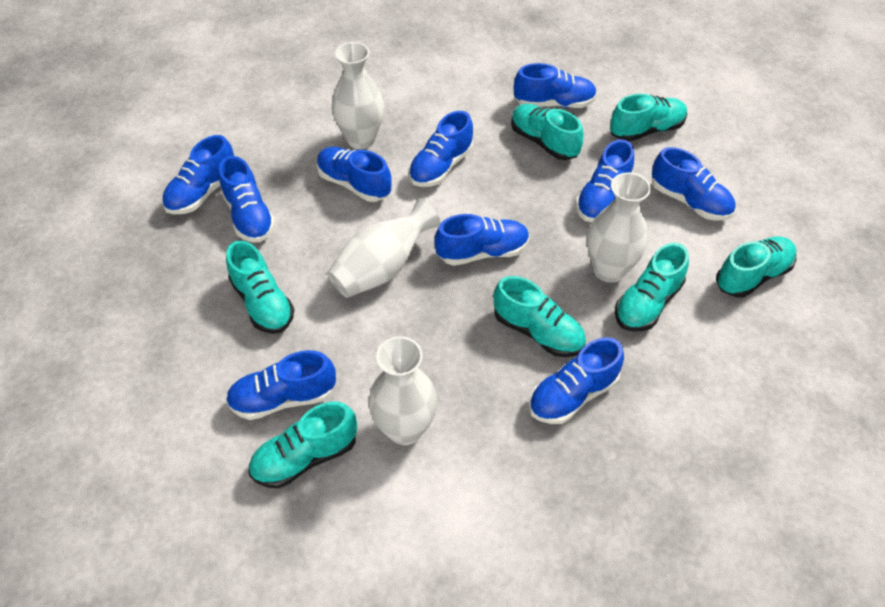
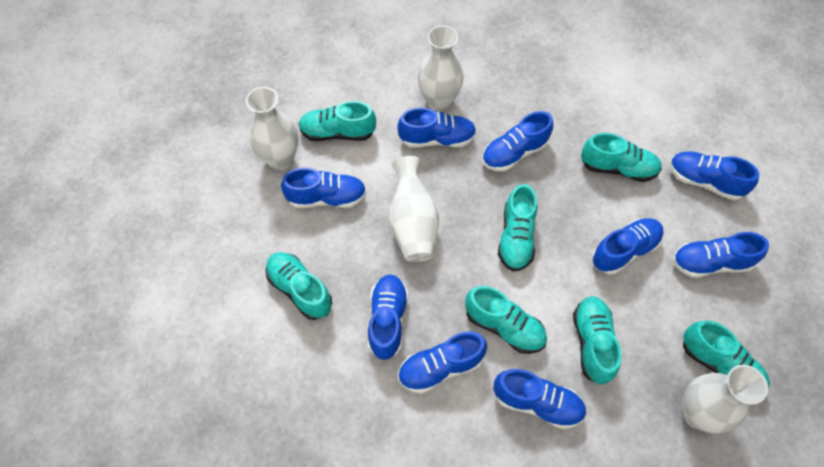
blue shoe: [162,135,234,214] [219,156,275,242] [226,350,336,420] [317,147,391,202] [408,111,473,187] [435,214,530,266] [514,63,597,108] [529,337,624,424] [575,139,634,222] [652,147,736,221] = 10 -> [281,168,366,208] [368,274,408,360] [397,108,477,147] [398,331,487,394] [482,111,553,172] [494,369,586,429] [592,218,663,275] [670,151,759,201] [672,232,769,278] = 9

